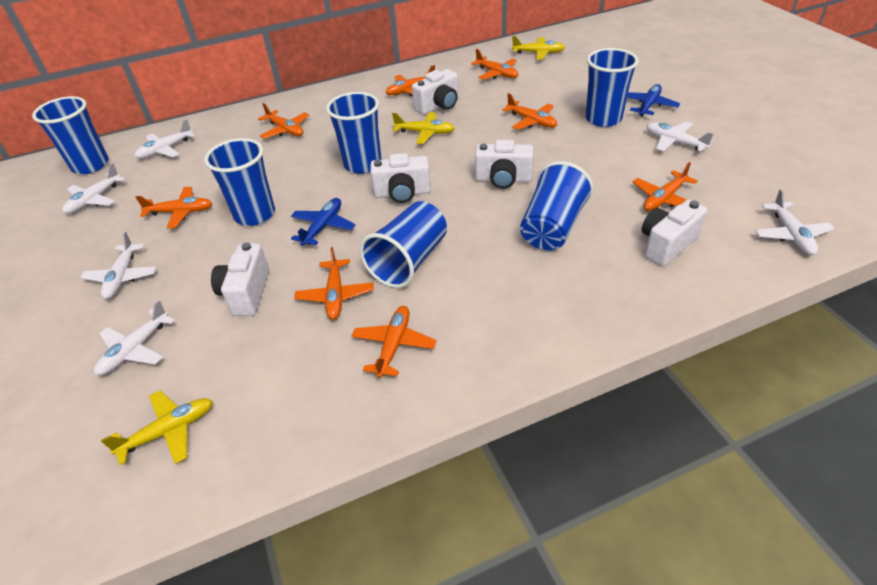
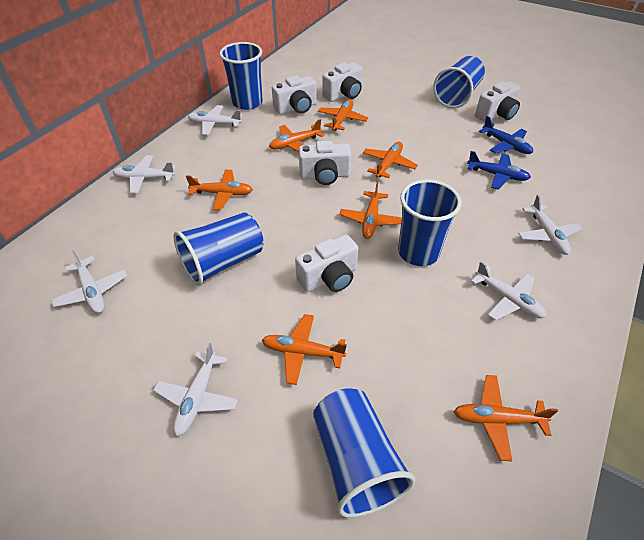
blue cup: [32,96,109,174] [204,138,275,226] [326,92,382,174] [360,201,447,288] [520,161,594,251] [585,48,639,127] = 6 -> [173,212,264,286] [219,42,263,110] [313,388,415,518] [398,179,461,266] [434,56,485,108] = 5
orange plane: [135,187,212,229] [258,103,309,139] [294,247,374,320] [352,306,437,378] [385,65,435,96] [471,49,518,80] [502,93,557,130] [633,162,698,211] = 8 -> [186,169,253,210] [262,314,347,385] [269,119,324,152] [318,99,368,131] [339,181,402,239] [363,142,418,178] [454,375,558,461] = 7
yellow plane: [101,390,213,465] [392,112,455,144] [512,36,565,60] = 3 -> none = 0

